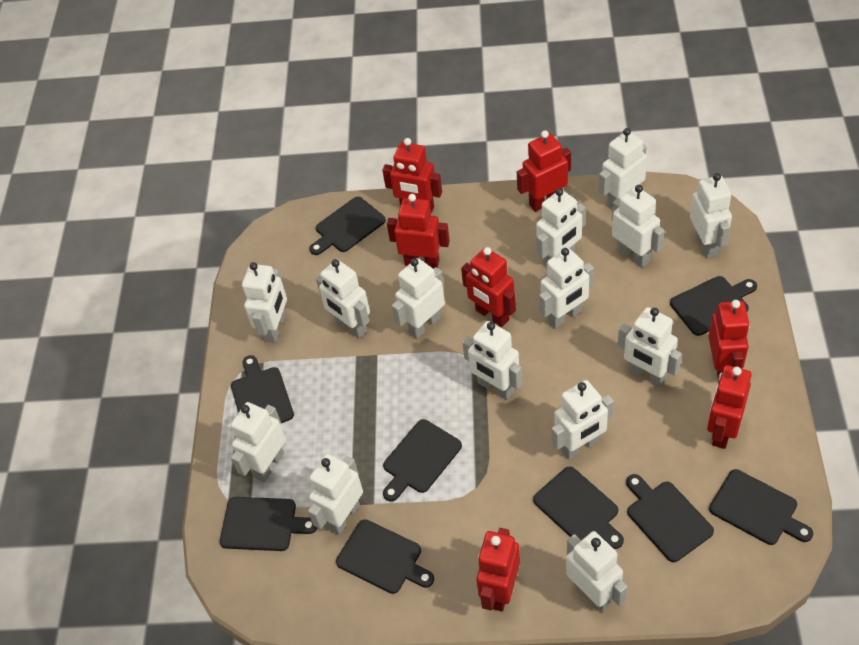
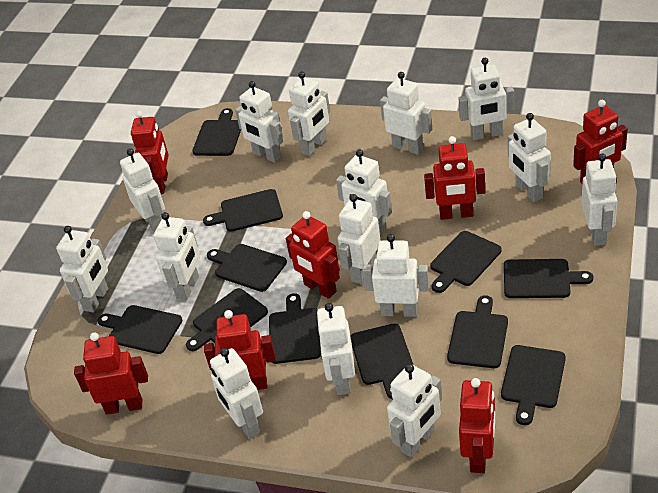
black cutting board: [220,497,317,551] [231,355,294,423] [310,197,386,255] [336,519,434,594] [383,419,462,502] [533,466,624,549] [626,474,714,562] [670,276,757,336] [709,469,813,545] = 9 -> [97,305,182,354] [186,288,268,351] [192,108,241,156] [203,189,283,232] [207,244,287,292] [269,293,321,364] [350,323,413,399] [430,231,502,293] [447,295,508,368] [501,345,566,425] [504,259,593,298] = 11
white robot: [231,402,286,483] [242,262,287,343] [308,454,363,535] [316,259,370,338] [392,258,445,339] [462,321,522,400] [536,188,586,267] [539,248,594,329] [552,380,614,459] [566,531,628,612] [599,128,647,209] [612,185,664,268] [618,307,682,387] [690,173,732,258] = 14 -> [56,226,108,312] [120,148,165,232] [154,212,200,300] [210,348,263,439] [235,81,283,163] [288,72,330,156] [316,303,355,395] [336,149,392,234] [338,194,381,284] [362,234,429,317] [380,72,432,155] [387,364,442,458] [459,58,514,141] [508,113,551,202] [581,153,618,246] = 15

